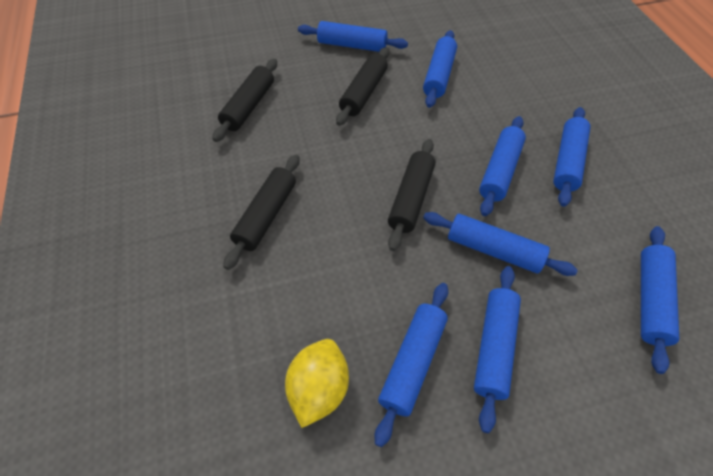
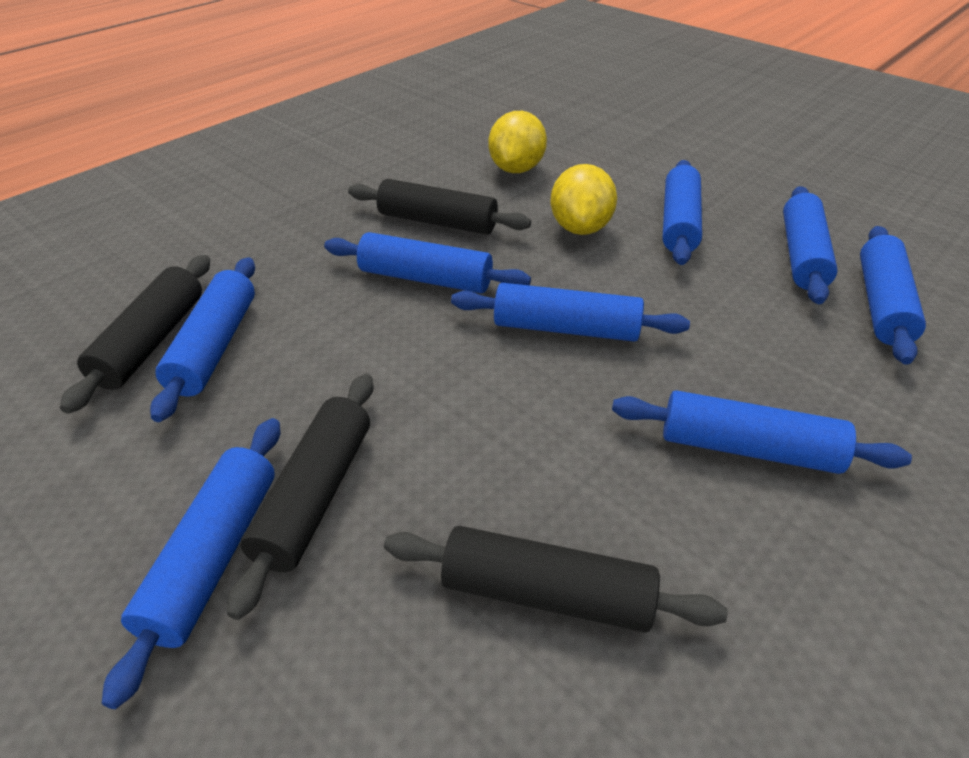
yellow lemon: [285,339,349,428] = 1 -> [488,111,547,173] [550,164,617,235] = 2

